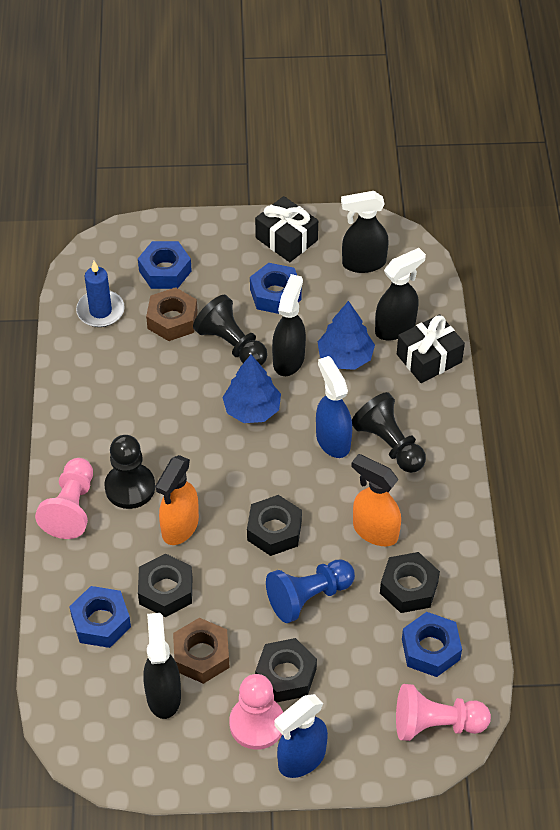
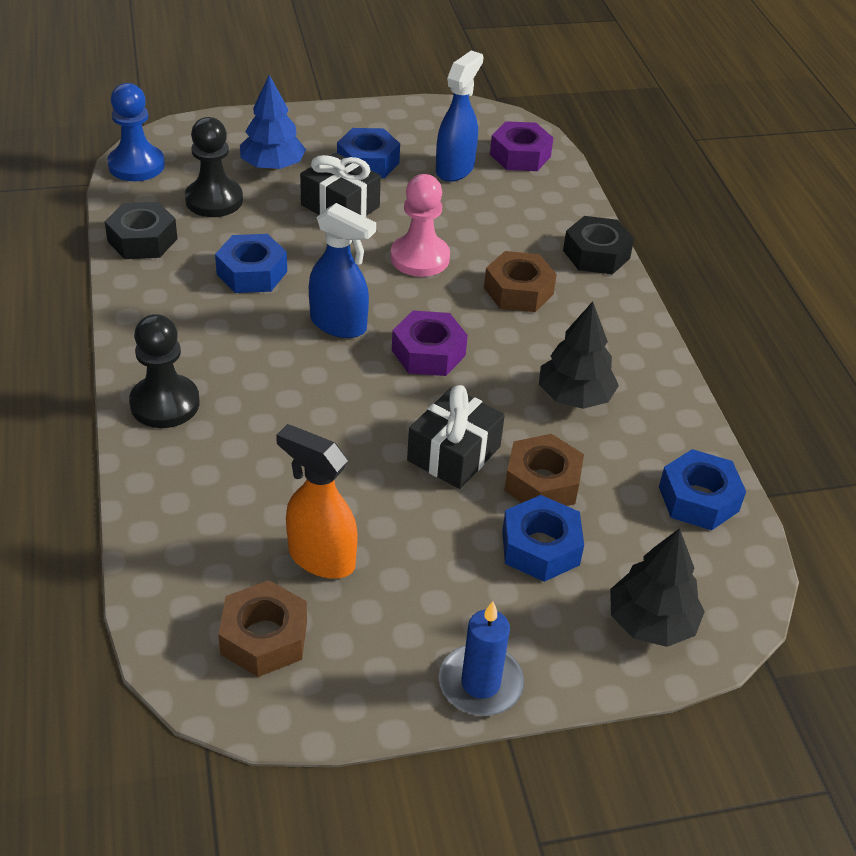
black nut: [138,553,192,617] [247,495,302,556] [255,638,317,702] [380,552,440,613] = 4 -> [105,202,178,259] [563,216,634,274] = 2
black pawn: [104,435,155,509] [193,295,267,366] [352,392,426,473] = 3 -> [129,314,200,428] [185,117,243,217] = 2
black spray bottle: [143,613,181,719] [272,274,306,376] [341,191,389,273] [375,248,426,340] = 4 -> none = 0
black tree: none = 0 -> [539,301,619,409] [610,528,705,647] = 2
blue tree: [222,355,281,423] [318,301,375,370] = 2 -> [240,75,306,170] = 1
brown nut: [146,287,198,341] [173,618,230,684] = 2 -> [218,580,307,677] [484,251,557,312] [504,434,584,506] = 3
orange spray bottle: [155,455,199,545] [351,454,401,546] = 2 -> [276,424,358,579] = 1
pink pawn: [35,458,93,539] [229,674,283,750] [396,684,491,741] = 3 -> [391,174,450,277] = 1
purple nut: none = 0 -> [392,310,468,376] [490,121,553,171] = 2

